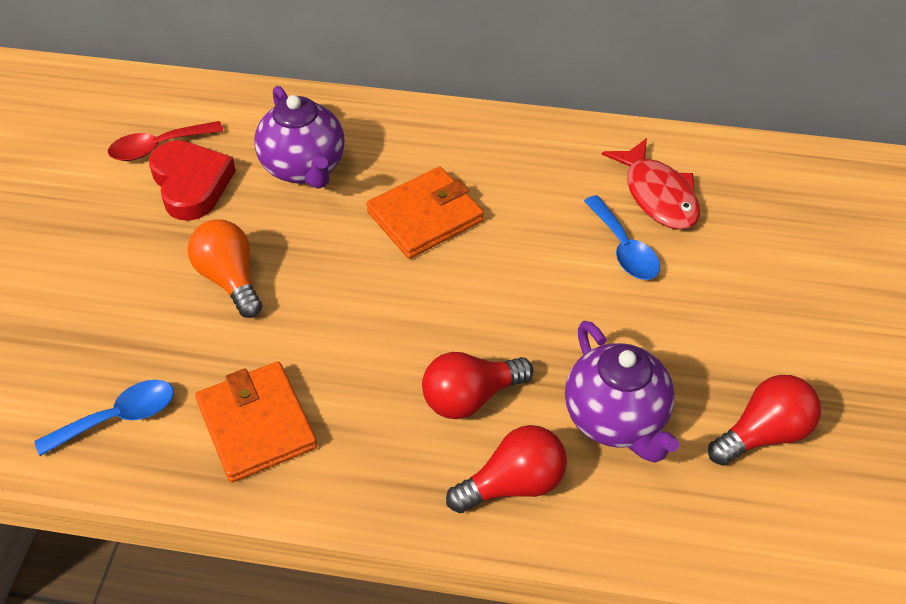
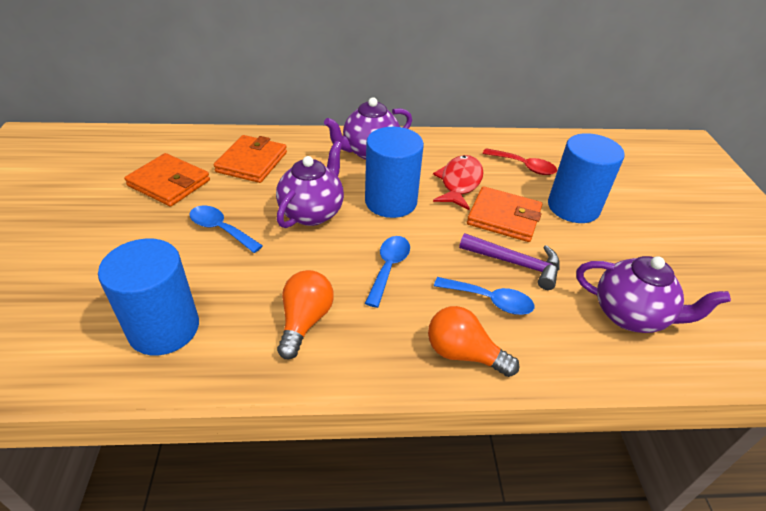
blue cylinder: none = 0 -> [98,238,199,356] [365,127,424,218] [548,133,625,223] = 3
blue spoon: [34,380,174,456] [584,195,660,280] = 2 -> [189,206,263,253] [365,236,410,308] [434,277,535,315] = 3
orange light bulb: [188,219,262,318] = 1 -> [277,270,334,359] [428,306,520,377] = 2
orange wallet: [195,362,317,483] [366,167,484,259] = 2 -> [124,153,210,207] [214,135,287,183] [467,186,542,242] = 3
purple hammer: none = 0 -> [459,233,560,290] = 1
purple teapot: [254,86,345,189] [565,321,679,463] = 2 -> [276,141,344,228] [324,97,412,160] [576,256,731,333] = 3
red heart: [149,140,236,221] = 1 -> none = 0
red light bulb: [422,352,533,419] [446,425,567,513] [708,375,821,466] = 3 -> none = 0

